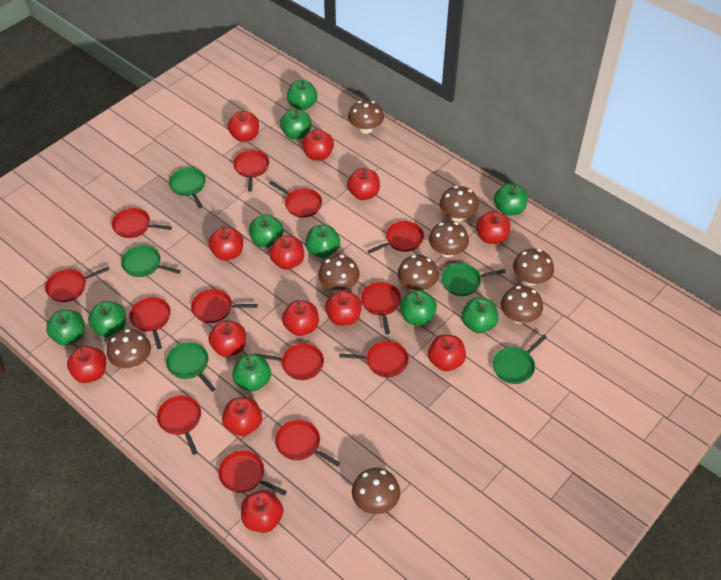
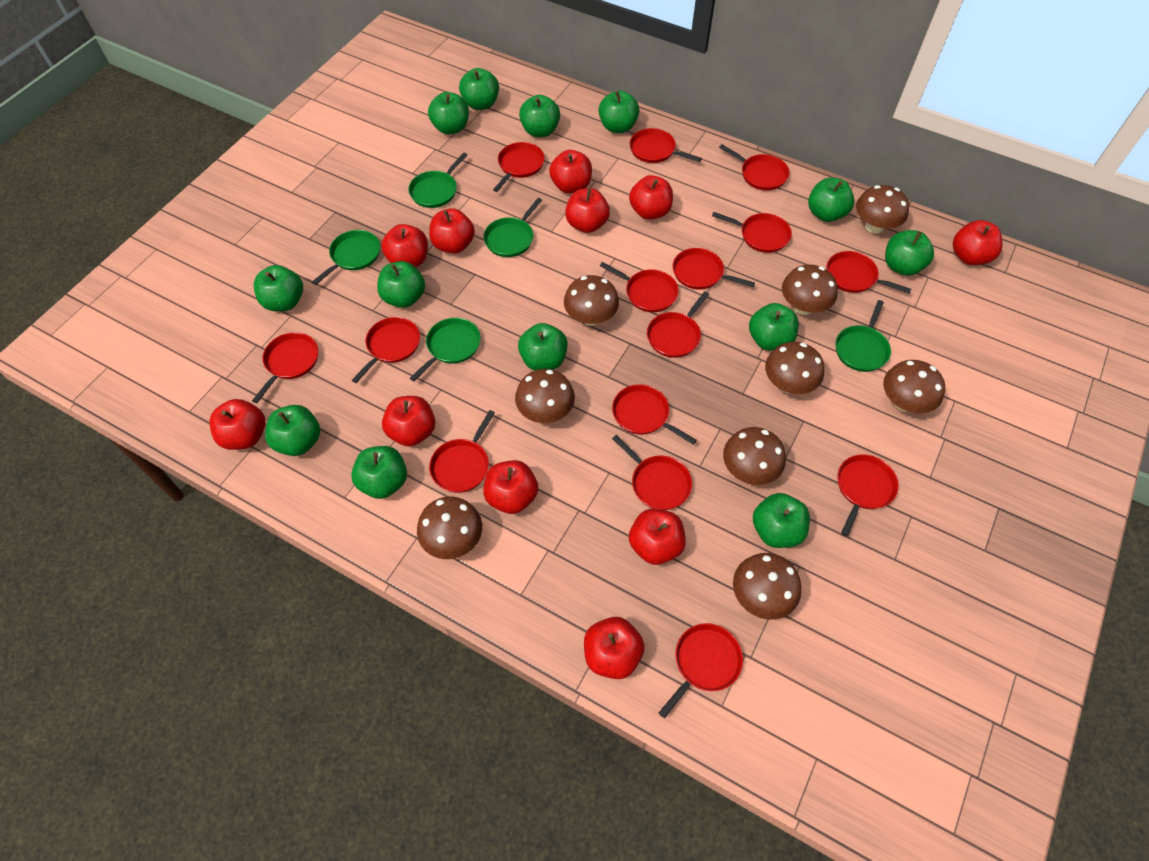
green apple: [46,310,85,346] [88,301,126,337] [232,354,271,392] [249,214,283,248] [280,109,311,140] [287,80,317,110] [306,225,340,258] [400,290,437,325] [461,297,498,333] [494,183,528,216] = 10 -> [254,265,303,311] [265,405,320,456] [351,446,407,499] [377,261,425,308] [428,92,469,134] [459,68,499,110] [518,323,568,370] [519,95,560,137] [599,91,639,133] [749,303,799,351] [753,493,810,548] [808,178,854,222] [885,230,934,276] = 13
red apple: [67,346,106,383] [208,227,243,260] [208,320,246,357] [222,397,262,436] [228,111,259,142] [241,490,283,533] [269,236,304,270] [282,300,319,336] [302,129,334,160] [325,290,362,326] [347,168,380,200] [428,335,466,371] [476,211,511,244] = 13 -> [210,399,265,450] [381,224,428,267] [382,396,435,447] [429,208,475,254] [483,460,538,514] [549,150,592,194] [565,188,610,233] [584,617,645,679] [629,175,673,220] [629,509,686,565] [953,220,1002,265] = 11
red pan: [45,267,110,302] [112,208,172,238] [129,297,171,349] [157,396,201,455] [191,289,258,323] [218,450,287,495] [233,150,269,192] [258,344,324,380] [269,181,322,218] [275,420,340,467] [339,341,409,377] [361,282,401,334] [367,221,424,254] = 13 -> [252,332,318,403] [352,317,420,383] [429,410,495,493] [493,142,545,192] [600,262,679,312] [612,384,697,445] [612,435,692,510] [630,128,702,163] [647,291,709,358] [659,623,743,718] [672,248,755,290] [712,212,792,253] [719,144,790,191] [826,251,911,293] [837,454,899,536] = 15

